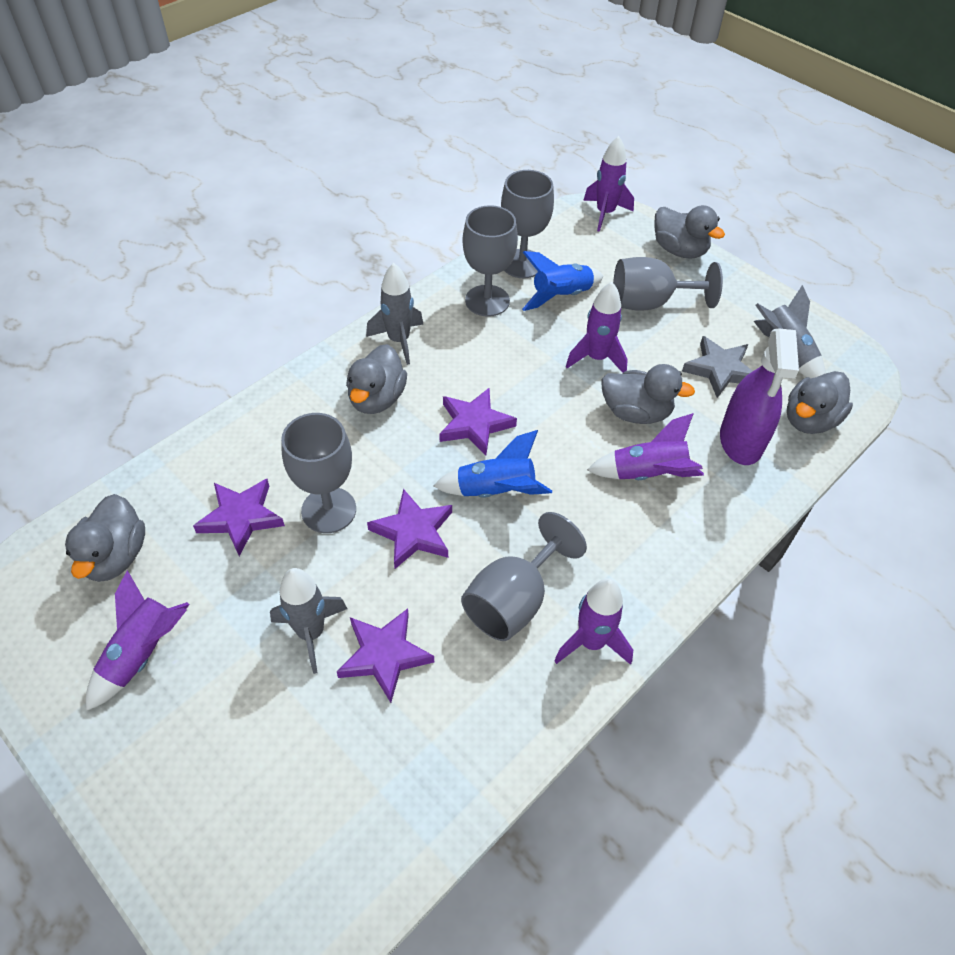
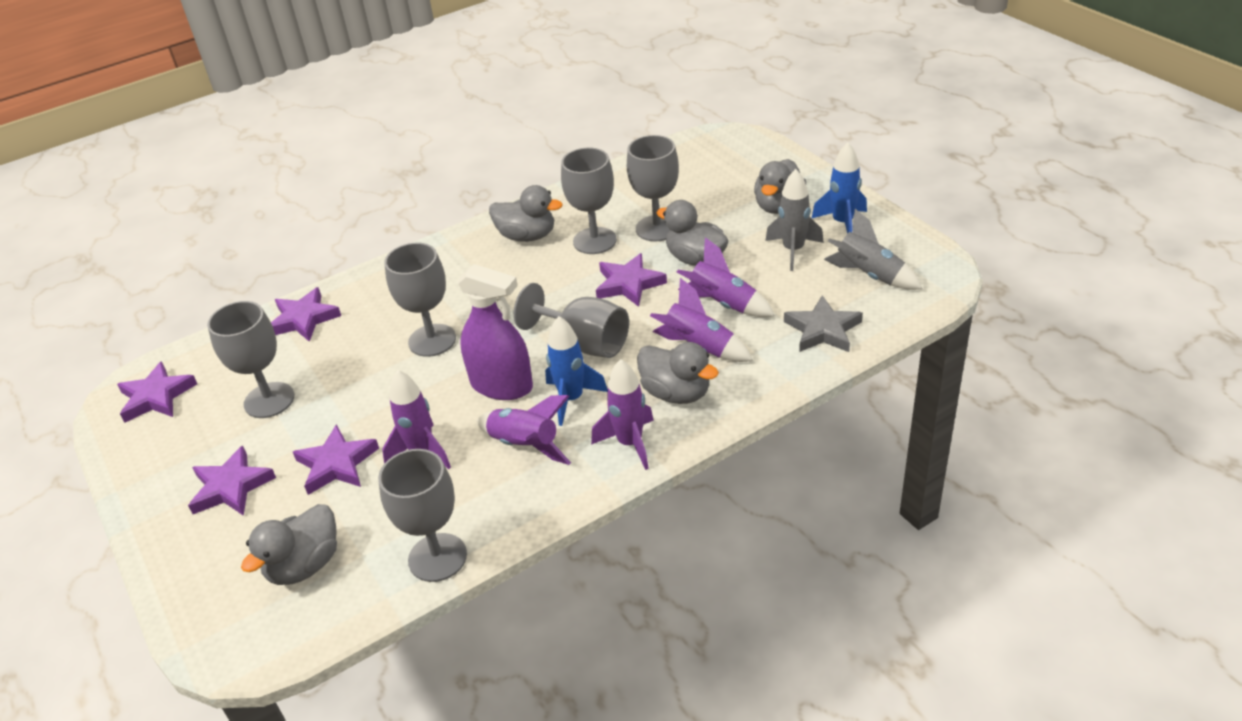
grey goblet: [281,413,356,533] [461,512,587,641] [462,205,518,317] [501,170,554,278] [613,257,723,311] = 5 -> [207,301,294,418] [378,449,467,582] [384,243,456,357] [514,283,629,358] [561,148,617,254] [627,135,679,241] = 6
grey rocket: [270,568,347,674] [366,263,423,365] [754,285,826,379] = 3 -> [765,169,824,271] [824,209,922,290] = 2
purple star: [193,479,285,556] [337,609,434,703] [367,489,452,569] [440,388,517,456] = 4 -> [117,361,197,423] [188,446,276,516] [271,287,341,342] [293,424,379,495] [596,253,667,307] = 5

